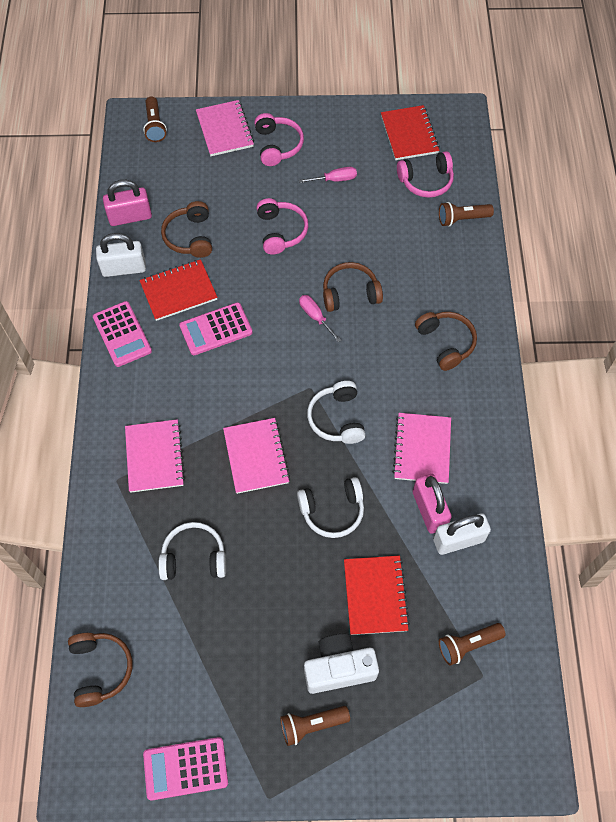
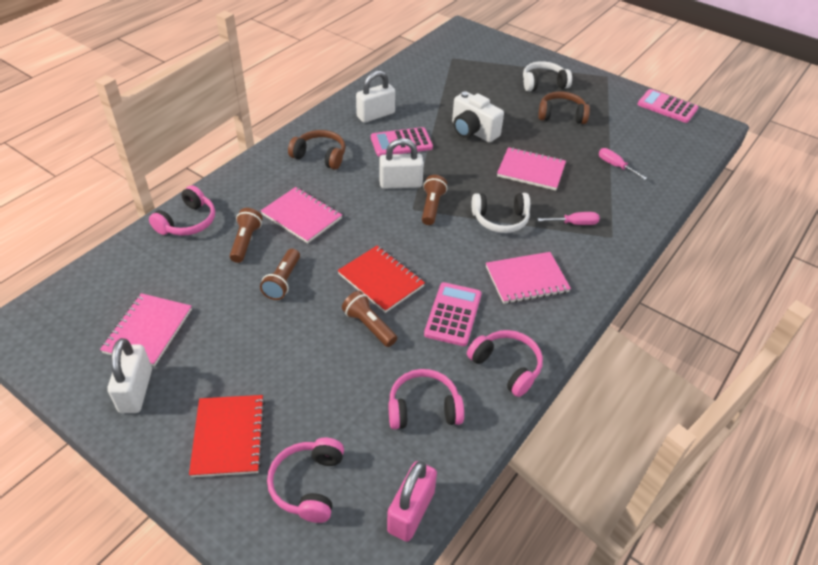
brown headphones: [68,633,132,707] [161,201,212,258] [323,262,383,312] [415,312,477,371] = 4 -> [288,130,345,170] [538,91,590,124] = 2
pink headphones: [254,113,304,166] [256,198,308,255] [397,151,454,198] = 3 -> [149,185,215,236] [267,438,344,523] [388,369,464,429] [467,330,543,397] = 4
pink padlock: [103,180,152,226] [413,474,452,534] = 2 -> [387,461,437,542] = 1
red notebook: [140,259,218,321] [344,556,410,635] [381,105,440,160] = 3 -> [189,395,265,477] [338,246,425,313] = 2
white headphones: [158,522,226,580] [297,477,364,538] [307,381,366,444] = 3 -> [472,193,530,233] [523,61,572,91] = 2
white padlock: [96,233,146,277] [433,513,491,555] = 2 -> [107,338,152,413] [356,70,396,123] [379,138,424,189] = 3

